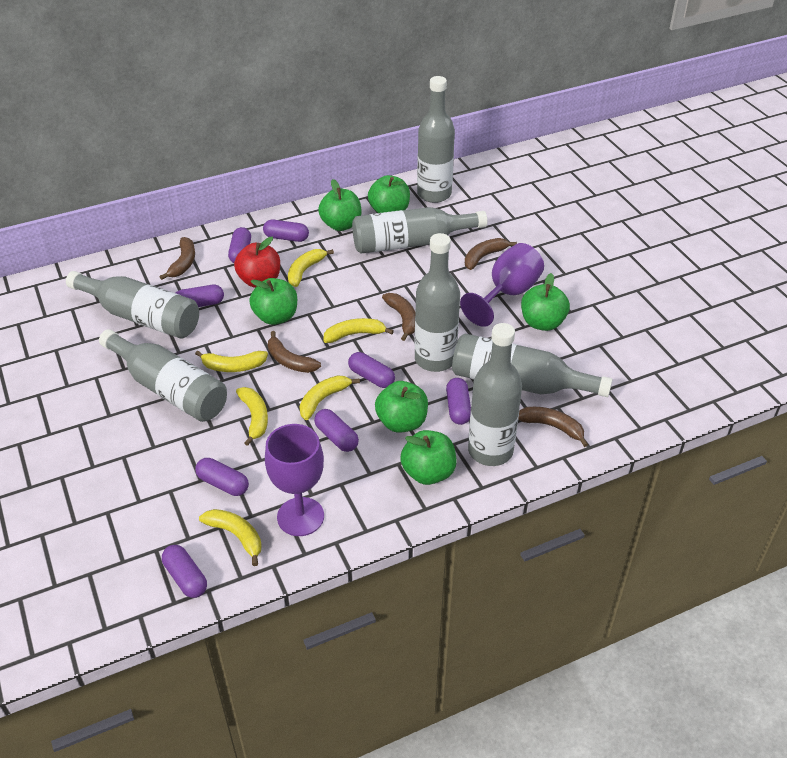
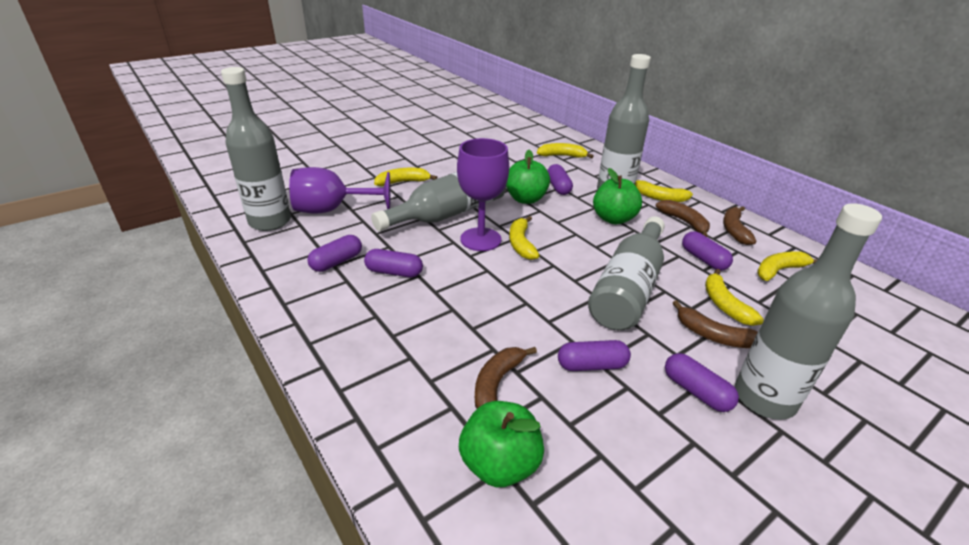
brown banana: [160,237,195,280] [268,331,321,373] [382,293,416,341] [465,238,517,270] [518,407,588,447] = 5 -> [475,347,537,409] [656,200,710,237] [673,300,758,348] [723,206,756,245] = 4
green apple: [249,278,297,325] [318,179,362,231] [368,175,410,213] [375,381,428,433] [400,430,457,485] [521,273,570,331] = 6 -> [459,401,544,487] [506,150,550,204] [593,168,642,224] = 3
grey bottle: [66,271,199,339] [99,329,227,422] [352,207,487,254] [415,233,460,372] [417,76,455,203] [452,333,612,397] [468,323,522,466] = 7 -> [221,67,291,231] [371,172,506,231] [588,216,665,330] [597,54,651,189] [735,203,882,420] = 5
purple capsule: [162,545,207,598] [176,285,224,307] [195,458,249,496] [228,227,251,263] [263,220,309,242] [314,409,359,452] [348,352,395,388] [446,378,471,425] = 8 -> [307,235,362,272] [364,249,423,277] [547,164,573,195] [558,340,631,371] [665,353,739,412] [682,231,733,271] = 6
red apple: [234,237,280,288] = 1 -> none = 0

